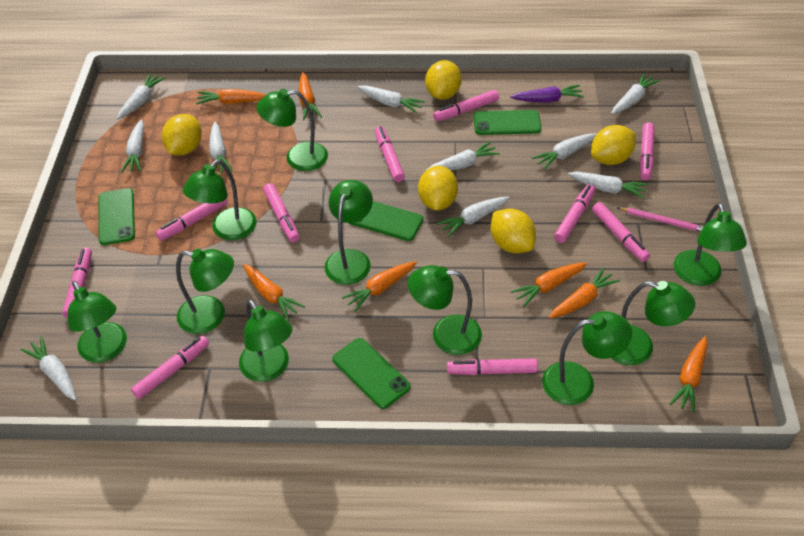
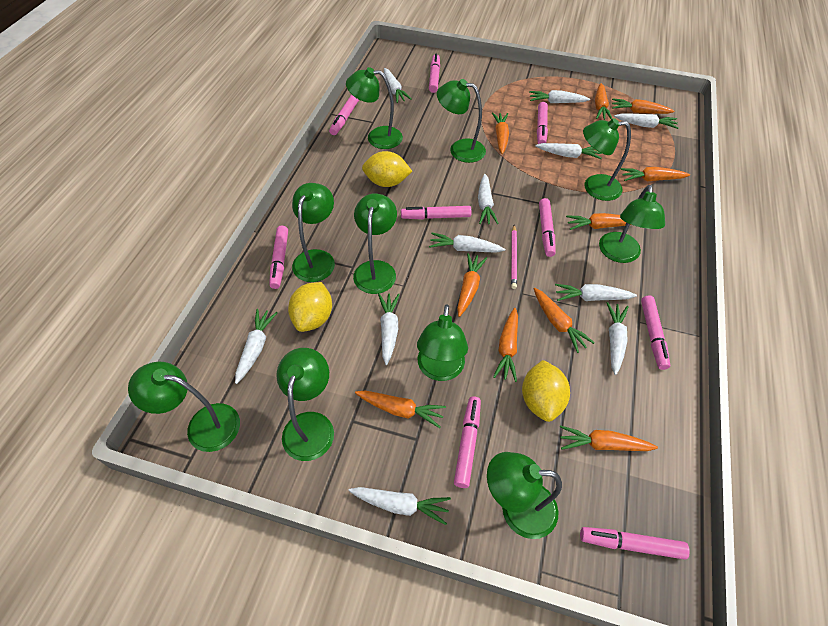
green phone: [99,188,135,245] [332,338,411,409] [349,201,423,241] [474,110,541,135] = 4 -> none = 0
orange carrot: [196,89,266,105] [243,264,305,320] [299,72,322,120] [341,261,417,312] [510,263,587,307] [549,267,620,319] [670,336,707,413] = 7 -> [355,391,446,428] [457,253,487,317] [492,113,509,154] [493,308,518,382] [534,288,595,353] [560,425,658,451] [566,213,631,230] [595,83,612,120] [612,98,675,114] [620,167,690,181] = 10
pink marker: [62,248,92,318] [131,336,209,399] [156,199,228,241] [263,183,300,242] [375,126,405,182] [433,90,499,121] [447,359,538,375] [554,184,595,243] [592,202,650,262] [640,122,655,180] = 10 -> [269,226,288,289] [329,94,359,135] [401,206,471,219] [429,54,440,93] [454,396,481,488] [537,102,548,144] [539,198,556,257] [580,527,690,560] [641,296,670,370] = 9
purple carrot: [510,85,584,103] = 1 -> none = 0
white carrot: [21,336,76,401] [117,73,166,119] [121,120,144,173] [209,122,233,173] [357,85,425,113] [428,141,500,170] [437,197,510,237] [532,133,597,170] [568,172,648,199] [611,73,660,114] = 10 -> [235,309,278,384] [348,487,451,525] [378,293,400,365] [384,68,411,103] [429,233,505,253] [478,174,499,224] [529,90,590,103] [535,143,602,159] [555,284,637,301] [607,302,629,375] [614,114,678,129] = 11
yellow lemon: [162,114,202,155] [418,166,458,210] [425,60,462,100] [491,208,536,253] [591,125,636,165] = 5 -> [288,282,332,332] [362,151,412,187] [522,360,570,422] = 3

